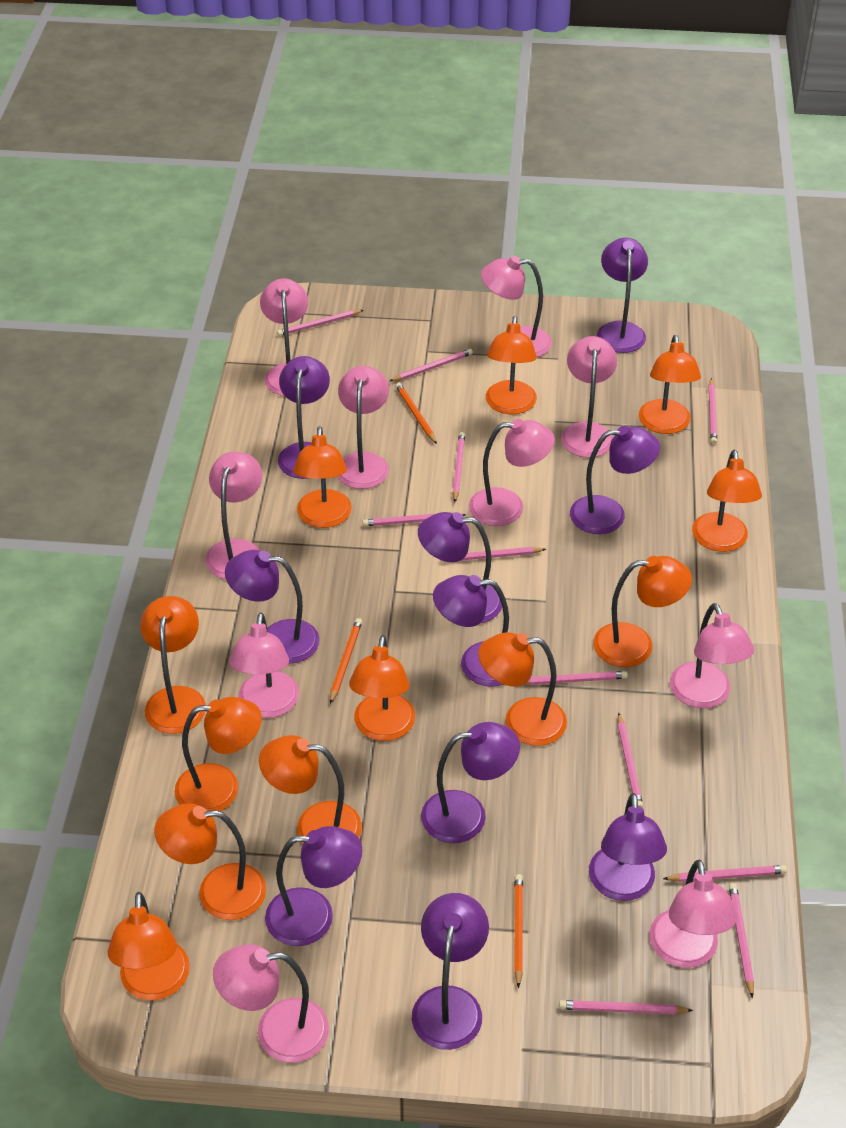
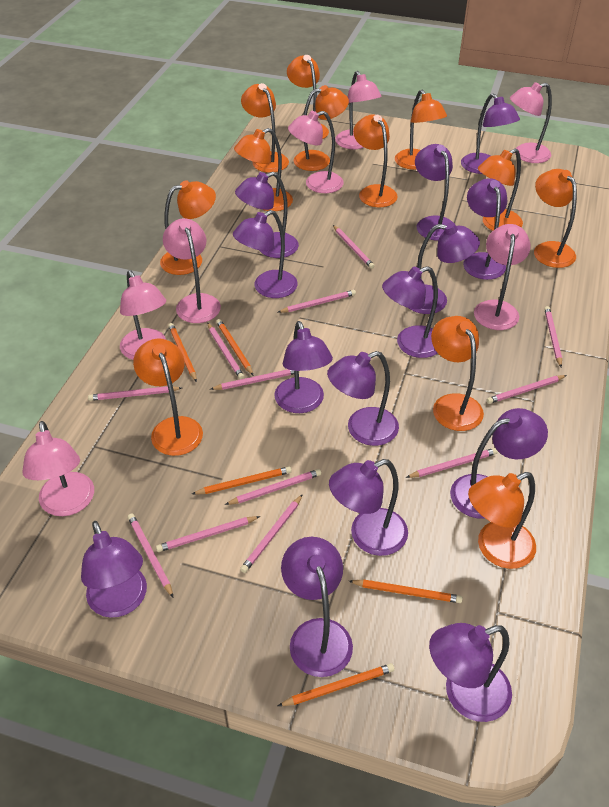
orange pencil: [330,618,362,704] [395,383,437,444] [514,874,523,988] = 3 -> [168,323,197,382] [192,466,292,495] [216,319,254,376] [278,663,394,706] [349,580,463,603] = 5
pink lamp: [205,452,262,579] [213,944,329,1063] [229,613,299,718] [260,278,308,396] [337,366,389,489] [469,419,555,526] [481,256,552,357] [561,336,617,458] [649,860,737,968] [670,603,754,708] = 10 -> [22,421,94,516] [120,270,166,360] [163,218,221,323] [288,111,344,193] [335,71,382,149] [474,224,531,330] [510,82,552,163] = 7
pink pencil: [277,310,363,336] [363,512,466,526] [390,349,473,381] [441,547,546,562] [452,432,465,503] [526,671,628,685] [559,1000,693,1014] [617,713,643,807] [663,865,787,882] [708,378,717,444] [729,883,754,998] = 11 -> [88,386,182,401] [128,513,173,597] [156,516,260,552] [208,323,244,379] [211,369,300,390] [225,469,321,505] [240,494,303,573] [278,290,356,313] [333,225,375,269] [406,448,498,478] [486,375,567,404] [544,306,562,367] = 12
purple lamp: [225,550,320,664] [265,826,362,946] [278,356,330,479] [412,893,489,1050] [418,512,502,623] [421,722,520,843] [433,575,509,687] [570,426,660,534] [589,793,667,901] [597,238,648,353] = 10 -> [81,521,147,618] [233,210,298,298] [235,172,299,258] [274,321,333,413] [281,537,353,677] [327,351,399,446] [329,459,408,556] [382,266,438,358] [409,222,480,314] [415,144,453,241] [429,623,512,722] [450,408,548,519] [461,93,520,174] [463,178,507,280] = 14

